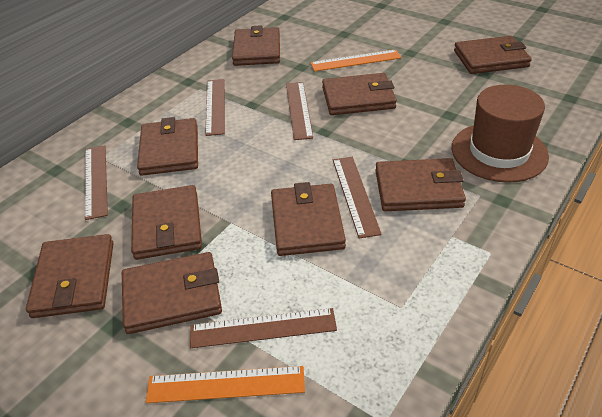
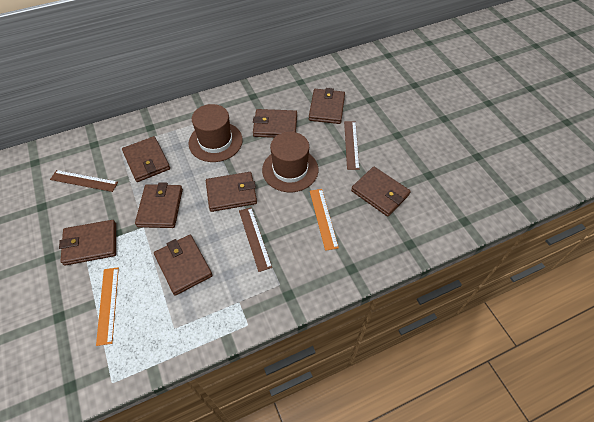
brown hat: [452,85,549,183] = 1 -> [189,104,243,162] [262,132,318,192] = 2
brown ruler: [85,145,108,220] [190,308,337,348] [205,79,225,136] [286,82,313,140] [333,157,382,239] = 5 -> [50,170,118,192] [239,207,272,272] [344,121,360,170] = 3
brown wallet: [26,234,113,318] [122,252,222,334] [131,185,202,260] [137,117,198,176] [232,25,280,66] [271,182,346,256] [322,73,397,115] [375,158,466,211] [454,36,532,74] = 9 -> [59,220,116,266] [122,136,170,182] [135,182,183,228] [154,235,213,296] [206,172,257,212] [253,109,297,138] [309,88,345,124] [351,167,411,217] = 8

